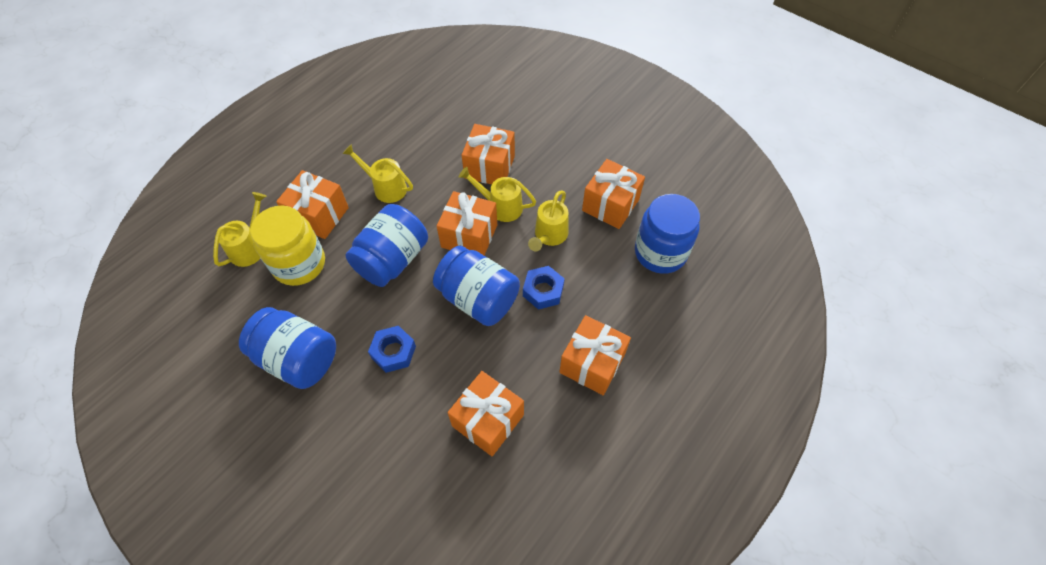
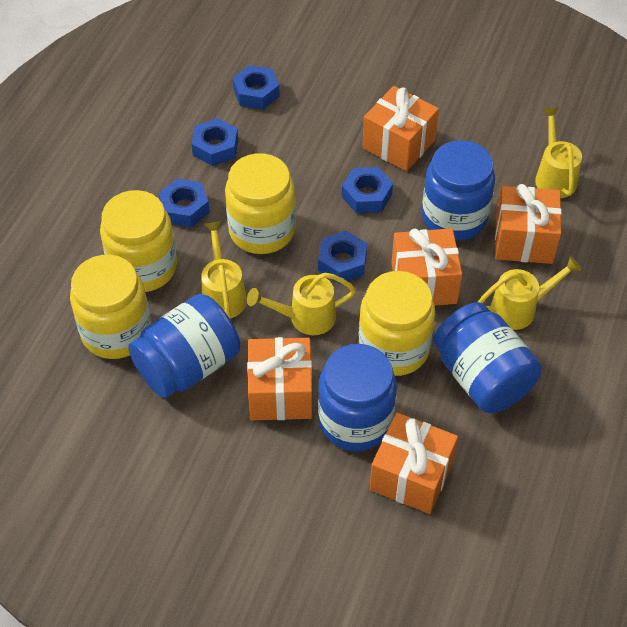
blue nut: [368,326,416,373] [523,266,565,310] = 2 -> [159,179,210,227] [192,118,238,166] [233,65,280,109] [318,231,367,283] [342,167,393,213] = 5
orange gift: [276,170,349,239] [437,191,497,256] [448,371,524,456] [462,124,515,184] [560,315,631,395] [582,159,645,229] = 6 -> [247,337,312,420] [362,86,439,171] [370,412,458,514] [391,228,462,306] [495,184,562,264] = 5
yellow jar: [250,206,325,286] = 1 -> [70,255,151,359] [100,190,177,292] [225,153,296,254] [359,271,435,376] = 4

